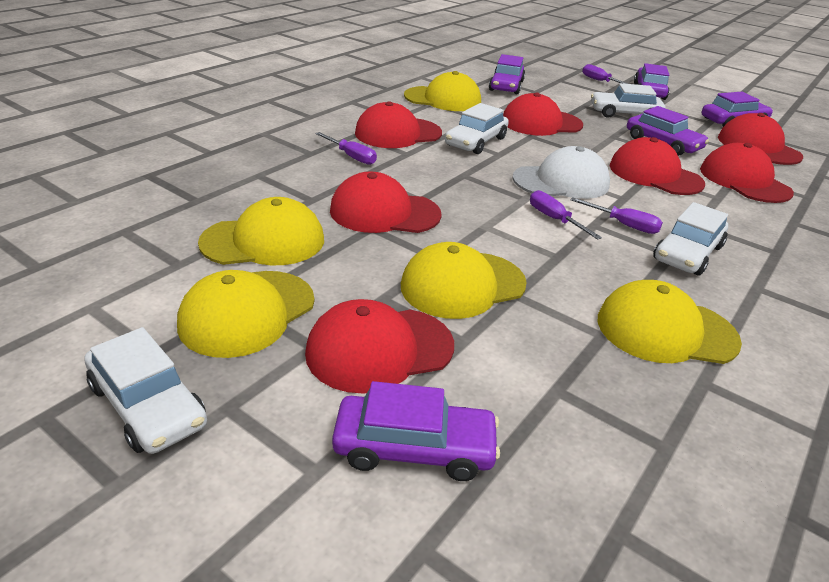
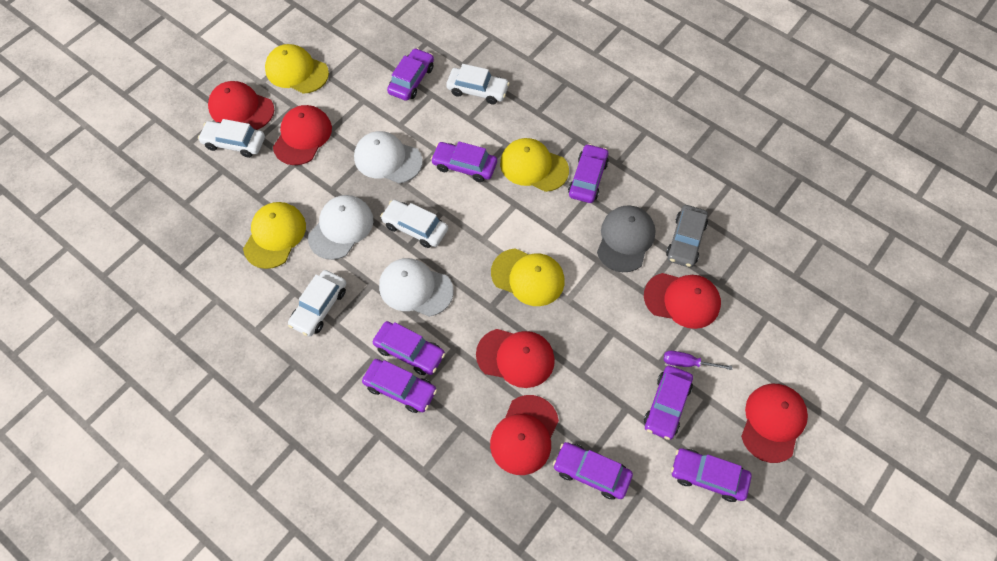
grey cap: none = 0 -> [597,205,655,272] = 1
grey car: none = 0 -> [666,205,708,268] = 1
purple car: [332,381,500,481] [489,54,525,94] [627,106,709,156] [634,63,669,100] [702,92,773,127] = 5 -> [362,359,437,413] [373,321,445,375] [387,48,434,101] [431,142,497,182] [553,442,633,500] [568,144,609,203] [644,366,693,440] [671,448,752,502] = 8
purple screwdriver: [315,132,377,165] [530,190,602,240] [570,197,663,234] [582,64,629,84] = 4 -> [664,351,732,370] = 1
red cap: [305,299,454,394] [330,171,442,233] [355,101,442,148] [503,92,583,136] [610,137,705,195] [700,143,794,203] [718,113,803,165] = 7 -> [208,81,274,130] [273,105,332,165] [476,329,555,388] [490,395,559,475] [644,273,721,329] [741,384,808,463] = 6
white cap: [513,146,610,199] = 1 -> [308,195,373,260] [354,131,422,183] [379,258,453,317] = 3
yellow cap: [177,270,314,358] [198,197,324,265] [401,242,527,319] [404,71,481,111] [598,280,742,364] = 5 -> [243,202,306,269] [265,44,329,94] [491,248,565,306] [500,138,569,192] = 4

